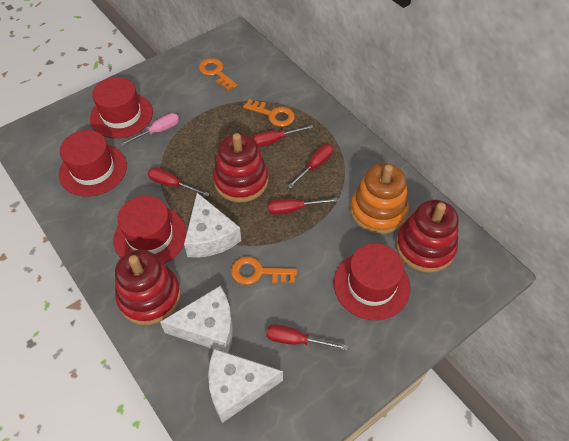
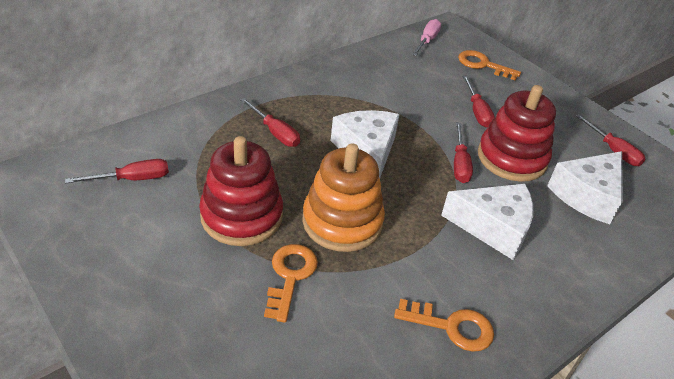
red hat: [59,130,127,197] [90,77,153,139] [113,195,187,264] [334,243,411,320] = 4 -> none = 0
red stacking toy: [115,250,181,325] [213,133,268,202] [396,200,459,273] = 3 -> [199,136,283,246] [478,85,556,182] = 2

